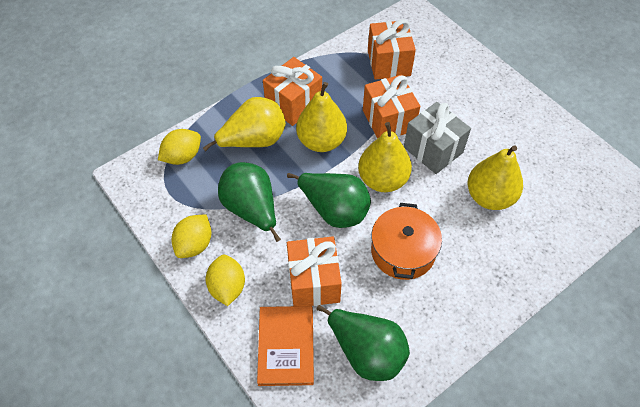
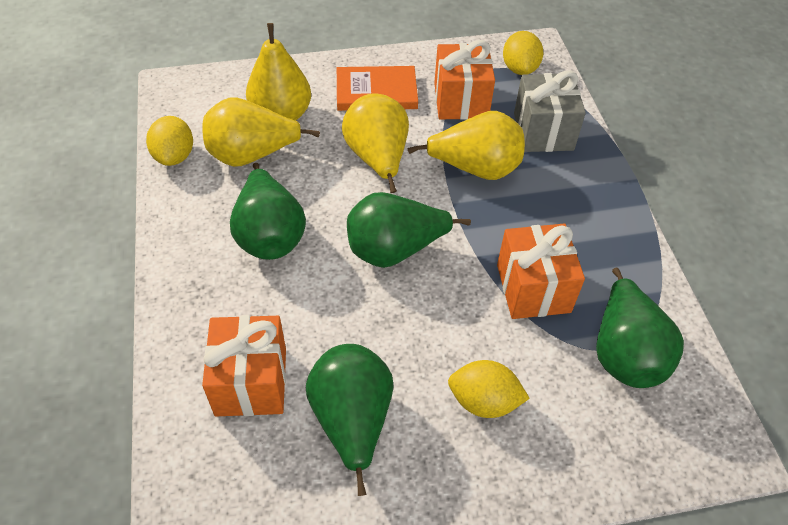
green pear: [218,162,281,242] [287,173,371,228] [317,305,410,381] = 3 -> [230,163,306,260] [306,344,394,496] [347,192,471,268] [596,267,684,388] = 4
orange gift: [263,57,322,126] [287,236,342,306] [363,75,420,139] [368,19,416,80] = 4 -> [202,315,286,416] [434,40,495,120] [497,224,585,319] = 3
orange pot: [371,203,442,280] = 1 -> none = 0

